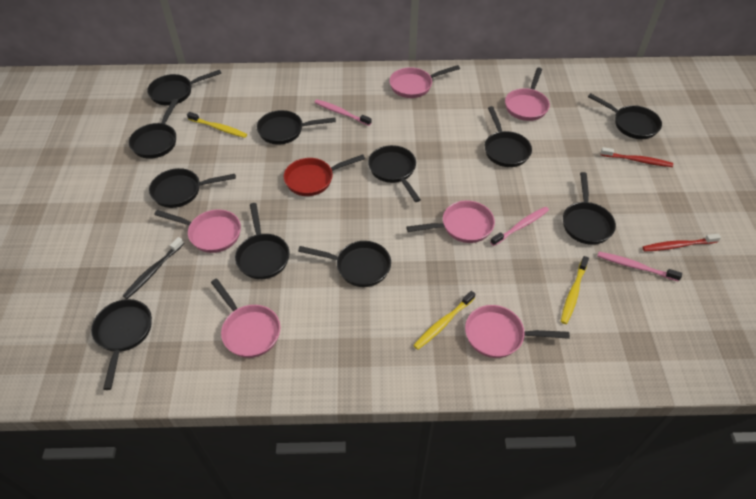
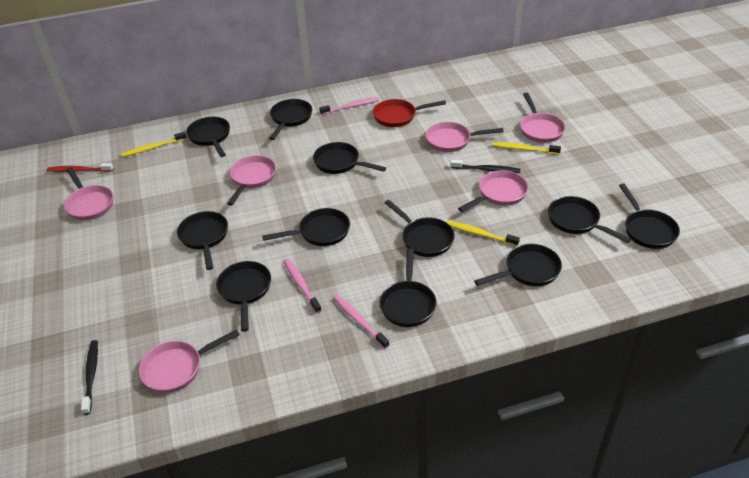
black toothbrush: [123,237,184,299] = 1 -> [81,340,98,415] [450,160,520,173] = 2
red toothbrush: [600,147,673,167] [642,234,721,252] = 2 -> [47,163,114,172] = 1

